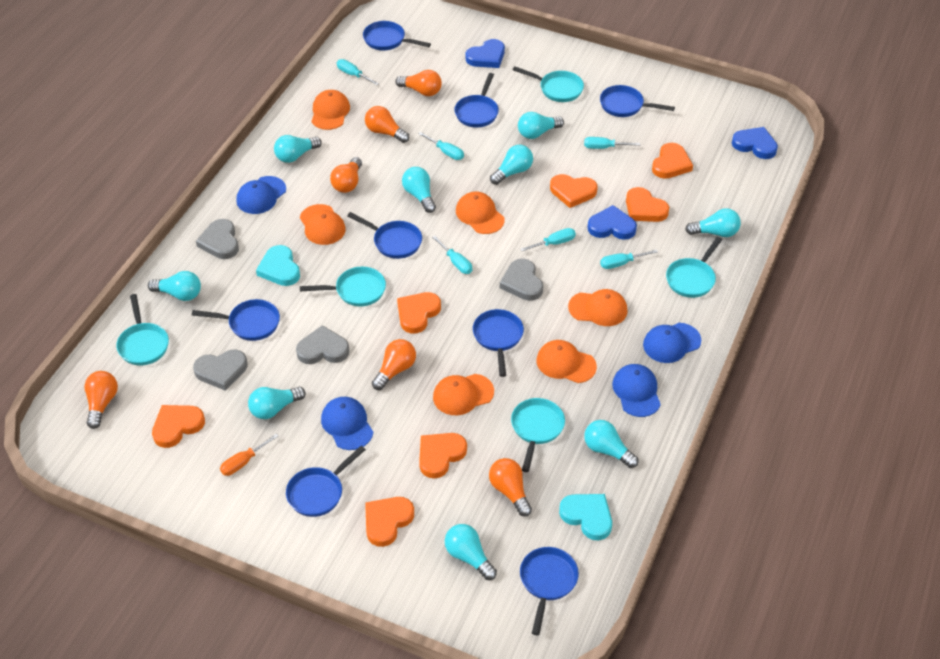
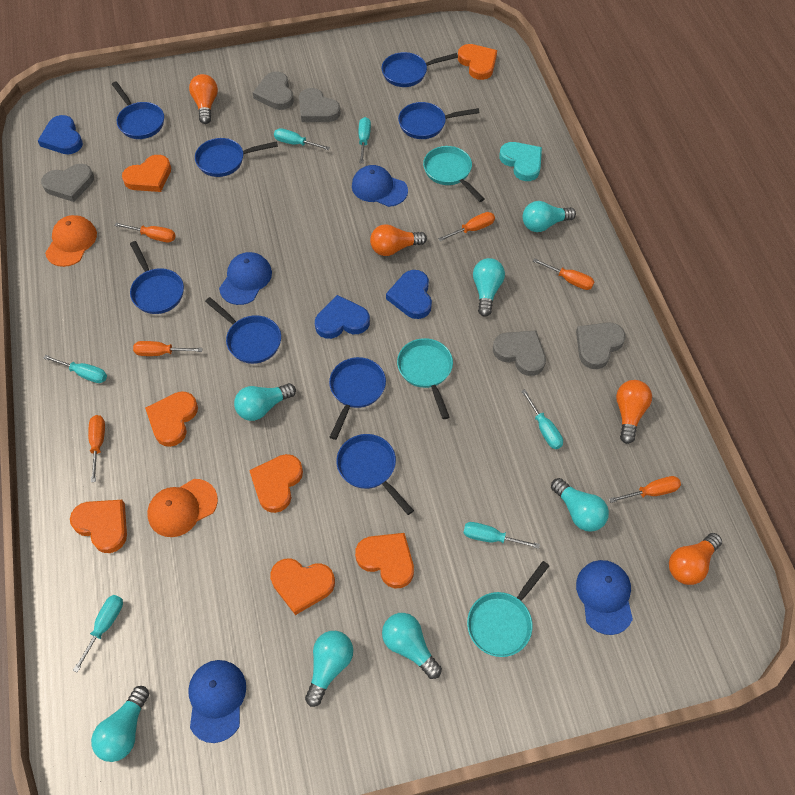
grey heart: [193,350,248,391] [196,219,239,259] [296,325,349,364] [500,259,543,301] = 4 -> [41,164,94,202] [253,71,294,110] [299,88,341,122] [493,330,546,376] [576,322,626,369] = 5
orange cap: [300,204,346,245] [312,90,350,130] [433,374,494,415] [456,191,505,234] [537,340,597,383] [568,289,627,326] = 6 -> [45,215,97,267] [147,479,218,537] = 2
orange light bulb: [84,371,118,429] [330,157,362,193] [365,106,409,143] [372,339,416,390] [395,70,442,96] [489,458,532,517] = 6 -> [189,74,218,124] [370,224,427,256] [616,380,652,444] [669,533,722,585] = 4
orange screwdriver: [220,434,279,476] = 1 -> [88,415,105,482] [114,223,176,242] [133,341,203,356] [438,212,495,241] [533,258,594,290] [609,476,681,503] = 6
turquoise heart: [256,245,300,286] [559,494,612,540] = 2 -> [499,142,542,181] = 1
turquoise light bulb: [148,271,201,301] [248,387,306,419] [274,135,322,163] [402,167,436,213] [445,524,497,580] [490,145,533,185] [518,112,564,139] [584,420,638,468] [685,208,741,237] = 9 -> [91,686,149,762] [234,383,296,421] [305,631,353,707] [382,613,442,679] [473,258,505,317] [523,201,576,232] [551,478,609,532] = 7
turquoise pan: [116,294,169,365] [300,267,386,307] [511,398,565,472] [513,66,584,102] [666,237,722,298] = 5 -> [397,338,453,419] [423,146,484,202] [467,561,549,657] = 3

